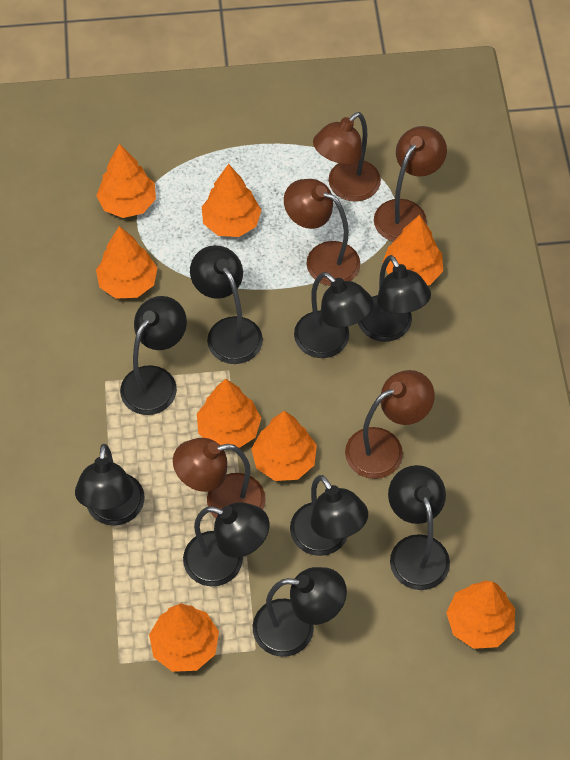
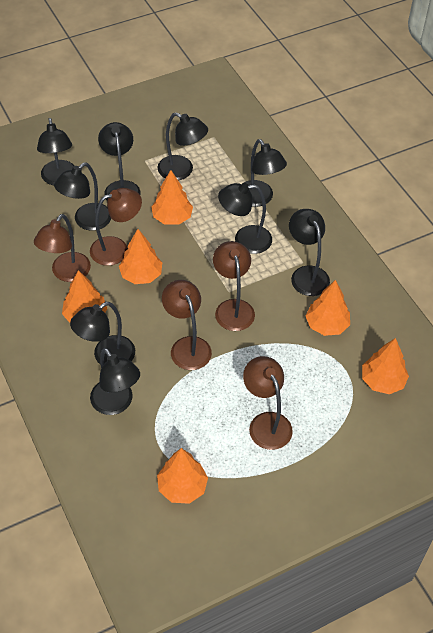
orange tree: [96,144,156,218] [96,226,158,299] [149,603,219,672] [197,379,261,448] [202,164,261,237] [251,411,317,481] [382,215,443,285] [446,580,515,649] = 8 -> [62,270,107,323] [119,229,162,284] [151,170,193,225] [157,448,208,504] [305,280,350,336] [362,338,409,394] = 6

